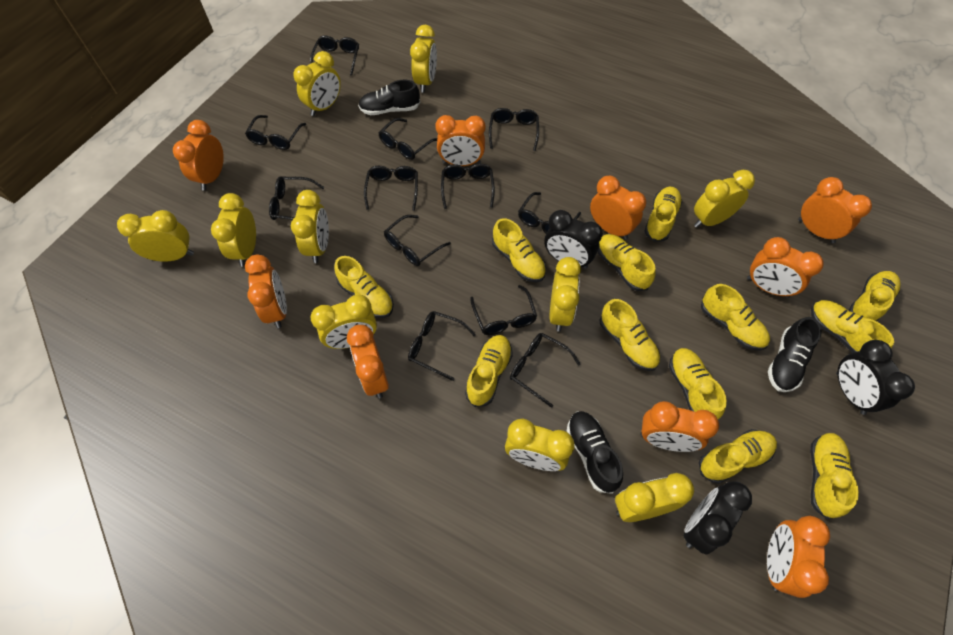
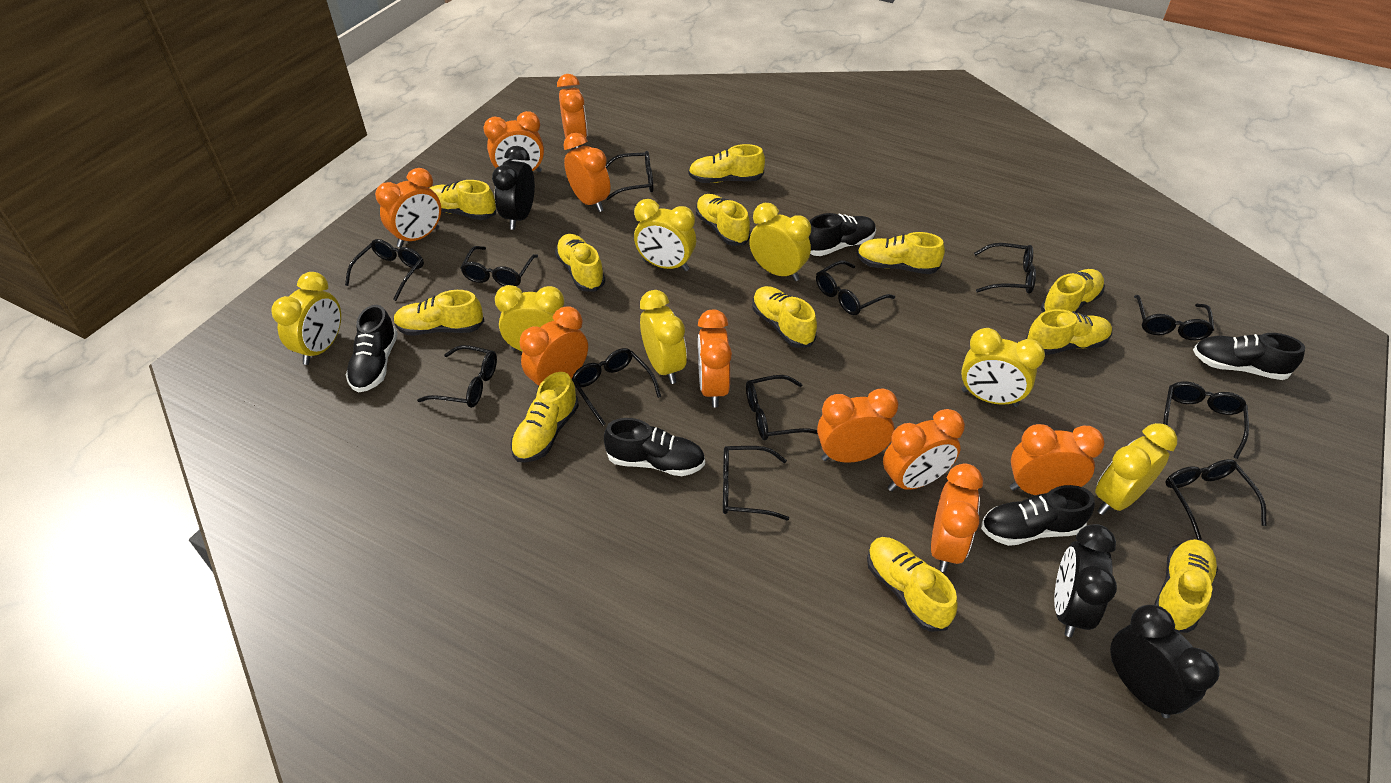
black shoe: [358,80,420,115] [566,411,623,494] [768,317,822,392] = 3 -> [345,305,398,392] [604,418,705,476] [809,213,876,256] [981,485,1095,546] [1193,333,1305,380] = 5
orange clock: [173,120,224,190] [245,254,287,328] [347,325,389,399] [435,115,486,166] [590,176,646,240] [640,401,719,452] [747,237,824,298] [767,516,830,598] [798,177,872,243] = 9 -> [375,168,441,247] [484,111,544,172] [520,306,588,393] [557,74,587,149] [563,133,610,212] [698,310,732,407] [817,388,898,463] [883,409,965,492] [931,463,983,572] [1010,424,1105,495] = 10
yellow clock: [117,210,194,262] [211,193,256,267] [291,190,329,263] [293,51,341,116] [311,295,377,349] [410,25,437,93] [505,419,575,471] [549,257,581,332] [615,473,694,522] [694,170,755,228] = 10 -> [271,272,341,365] [495,285,564,352] [634,199,696,271] [640,290,687,384] [749,203,811,281] [961,328,1045,407] [1095,423,1177,515] = 7

